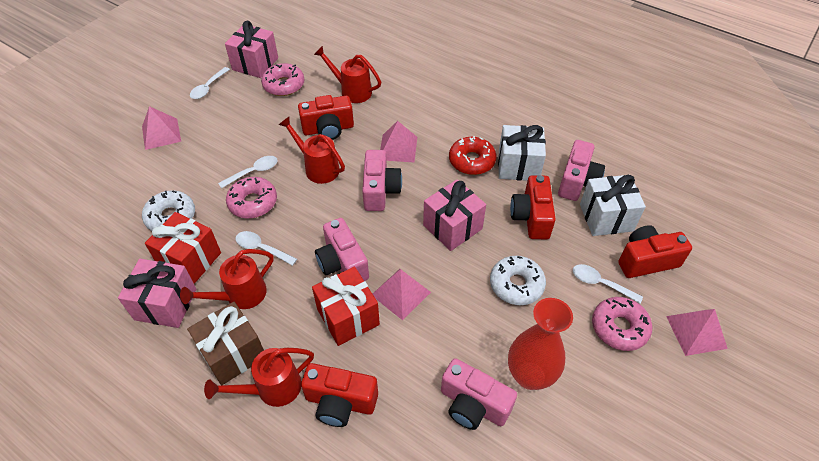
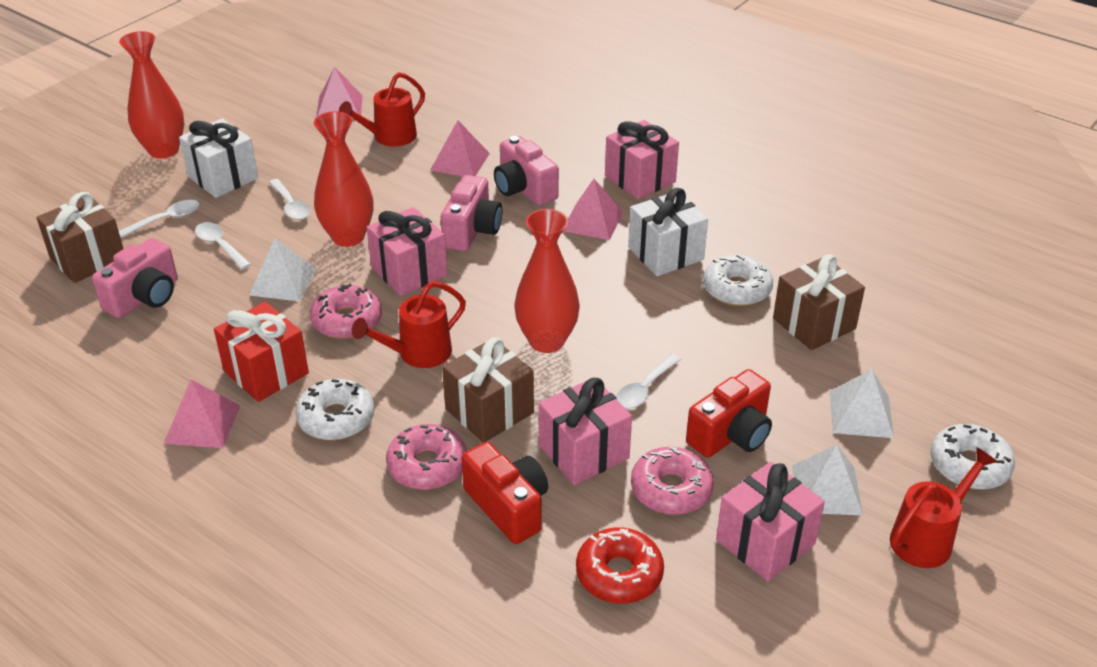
brown gift: [187,302,264,385] = 1 -> [36,192,123,283] [442,338,534,443] [773,254,865,350] = 3
pink camera: [315,218,369,281] [362,150,402,211] [441,358,517,430] [558,140,605,201] = 4 -> [92,238,178,318] [441,175,502,251] [494,136,559,206] = 3
pink gift: [118,259,197,328] [225,21,278,78] [423,179,486,251] = 3 -> [366,207,448,296] [538,377,632,485] [605,120,679,199] [716,462,825,581] = 4
red camera: [298,95,354,140] [301,363,378,427] [510,175,556,239] [618,225,692,278] = 4 -> [461,442,548,544] [686,369,772,458] = 2
red gift: [145,212,221,284] [312,267,380,346] = 2 -> [214,302,309,402] = 1
red vase: [508,298,573,390] = 1 -> [119,31,184,159] [314,111,373,247] [514,209,580,353] = 3
red watering can: [180,249,273,309] [204,348,314,407] [279,117,345,184] [314,46,381,103] = 4 -> [339,72,425,147] [352,281,466,368] [890,447,998,568] = 3
white donut: [142,190,195,231] [490,256,546,305] = 2 -> [296,379,374,440] [703,254,773,306] [930,424,1015,490] = 3
white pyramid: none = 0 -> [249,238,316,302] [792,445,863,515] [830,369,894,438] = 3

